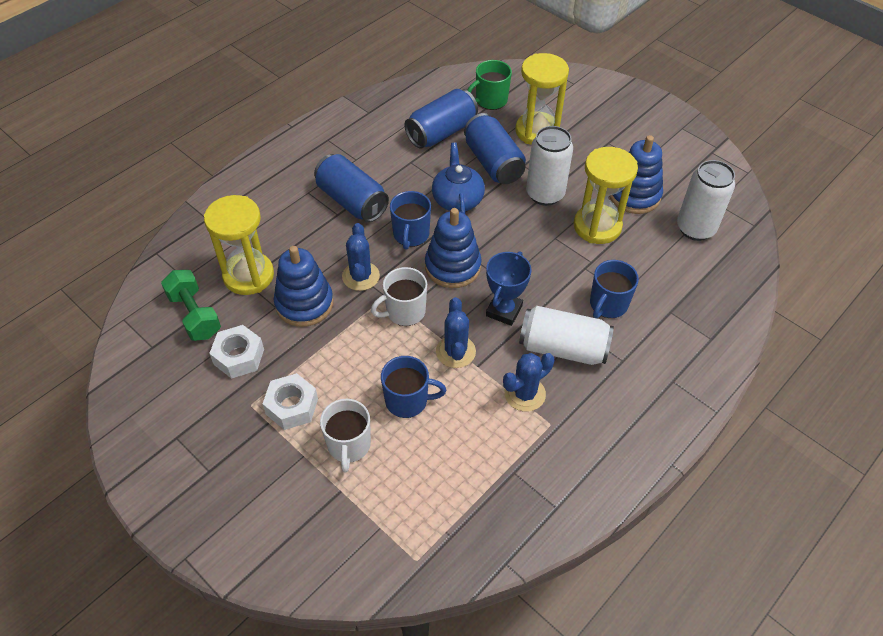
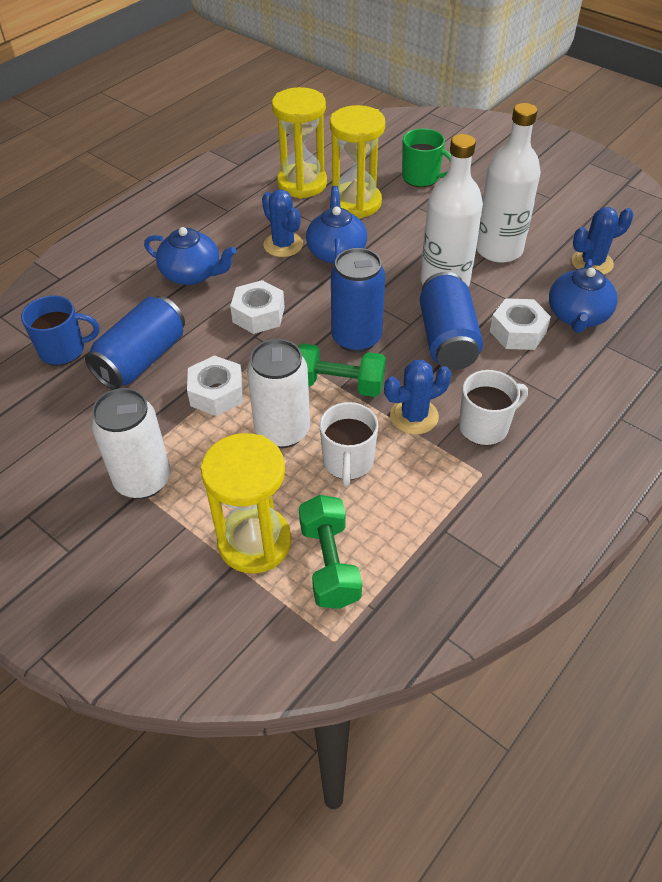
blue mug: [381,356,446,418] [390,191,431,250] [590,260,639,318] = 3 -> [21,295,99,366] = 1
blue stacking toy: [274,246,334,327] [425,208,482,288] [609,135,663,214] = 3 -> none = 0
blue teapot: [432,142,485,214] = 1 -> [144,227,236,285] [306,186,367,264] [549,259,618,333] = 3
blue trophy: [486,251,532,326] = 1 -> none = 0
green dumbbell: [161,270,221,341] = 1 -> [298,343,386,397] [299,495,362,609] = 2
white bottle: none = 0 -> [421,134,483,287] [476,103,541,263] = 2
white can: [519,306,614,365] [526,126,573,206] [677,160,735,241] = 3 -> [91,388,171,499] [247,339,310,448] = 2
white nut: [209,325,264,379] [263,373,318,430] = 2 -> [187,355,243,416] [230,280,285,334] [490,298,551,350] = 3

